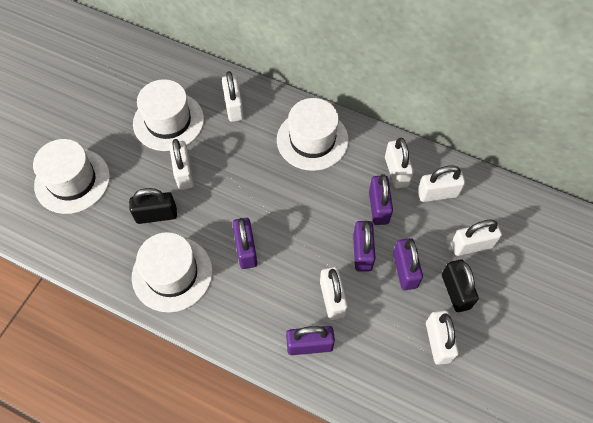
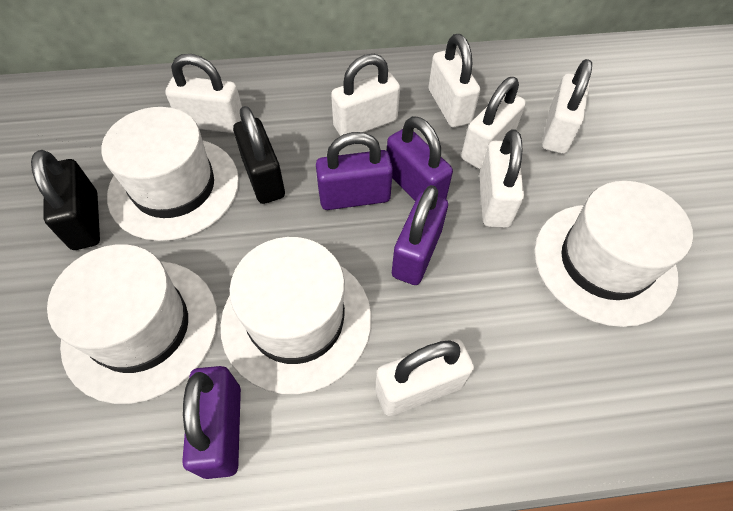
purple padlock: [233,218,257,269] [286,326,335,355] [353,221,375,272] [369,174,393,225] [393,238,423,290] = 5 -> [182,366,241,479] [316,132,393,210] [387,116,453,201] [392,185,448,285] = 4

